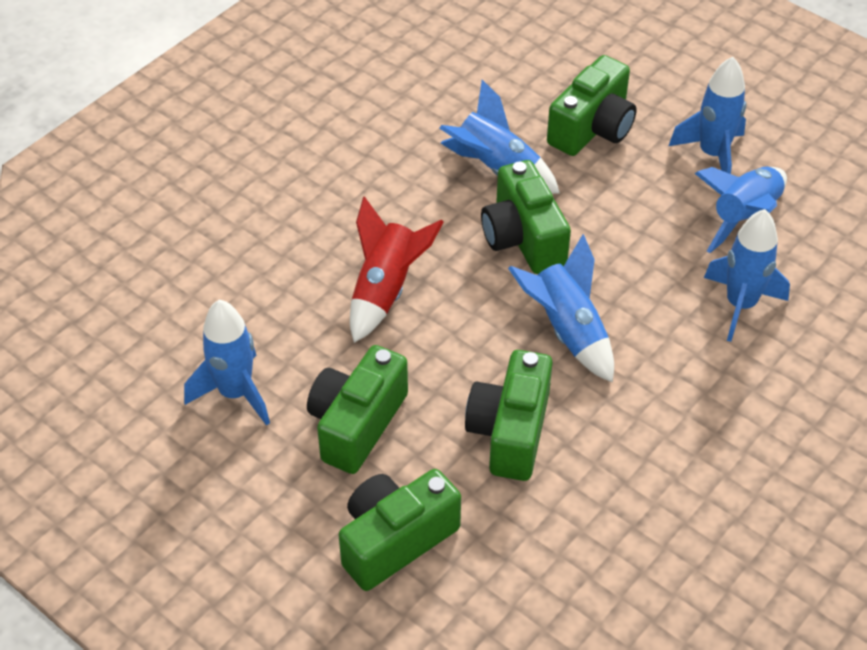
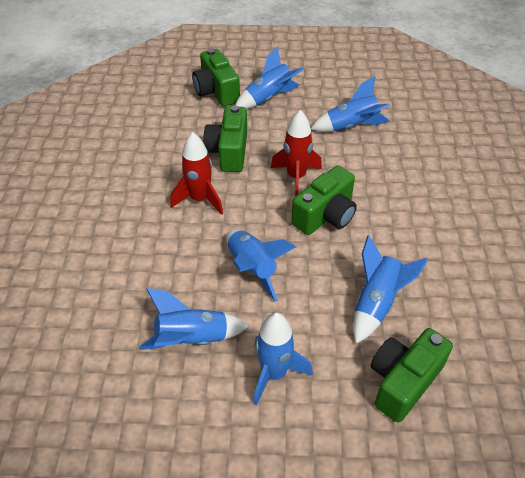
green camera: [307,345,408,474] [339,469,461,591] [465,350,552,481] [481,160,571,274] [547,55,637,156] = 5 -> [192,48,240,107] [203,105,247,172] [291,165,357,235] [371,328,453,423] = 4
red rocket: [350,196,444,343] = 1 -> [170,132,223,215] [271,110,322,197] = 2

